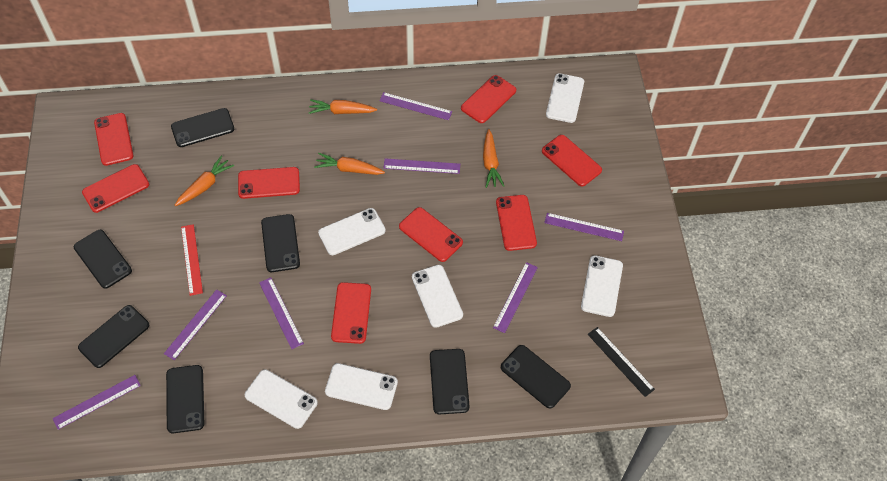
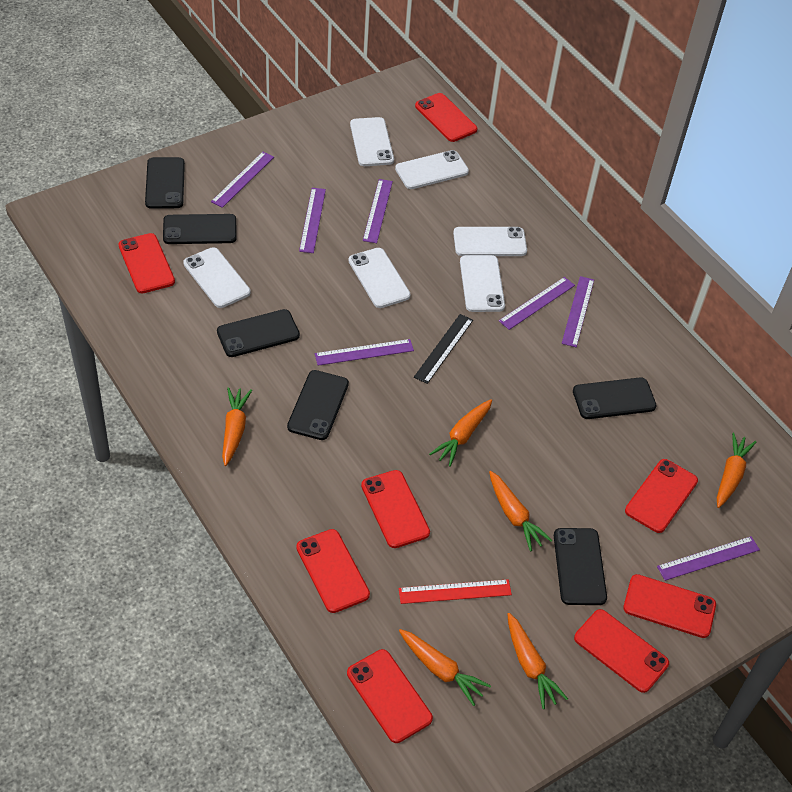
black phone: [74,230,132,289] [78,305,149,368] [166,365,204,433] [171,108,234,147] [261,214,300,272] [430,349,469,415] [501,345,571,408] = 7 -> [145,157,185,209] [163,214,237,244] [217,309,300,357] [287,370,349,440] [554,528,607,605] [573,377,657,419] = 6
orange carrot: [175,156,234,206] [309,99,377,114] [314,153,385,175] [483,129,504,188] = 4 -> [222,387,252,466] [399,629,491,706] [429,399,492,467] [489,471,552,551] [507,613,568,709] [717,433,757,508] = 6

